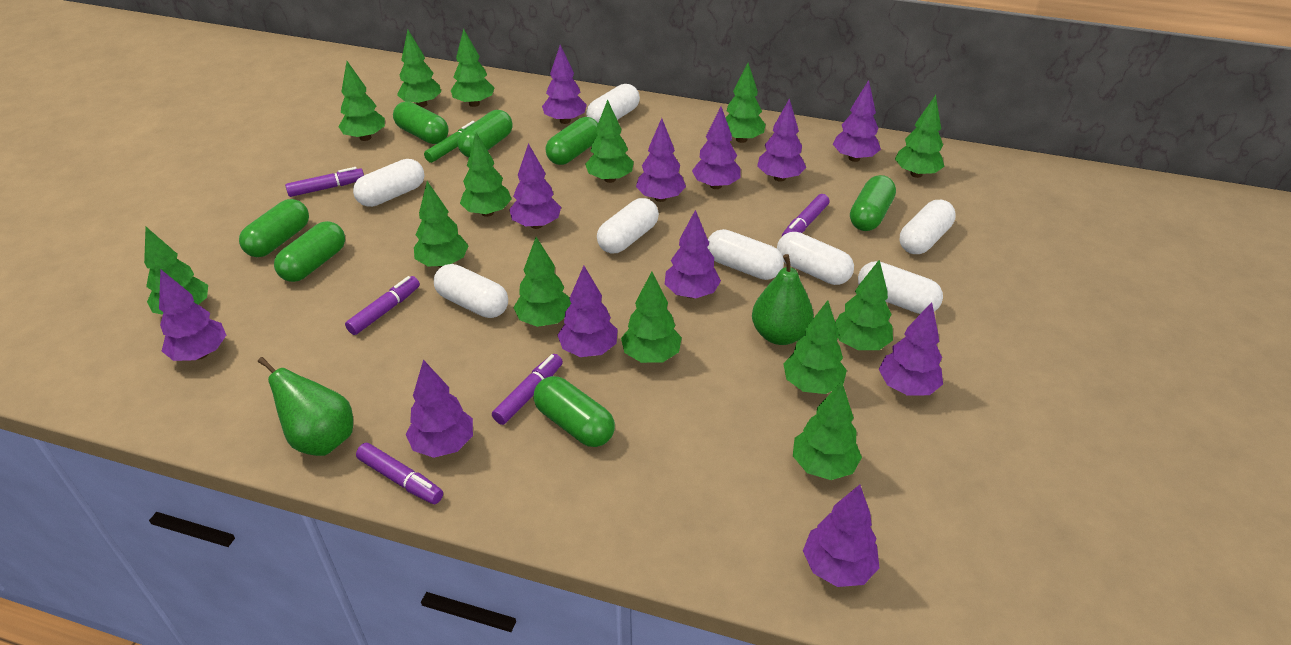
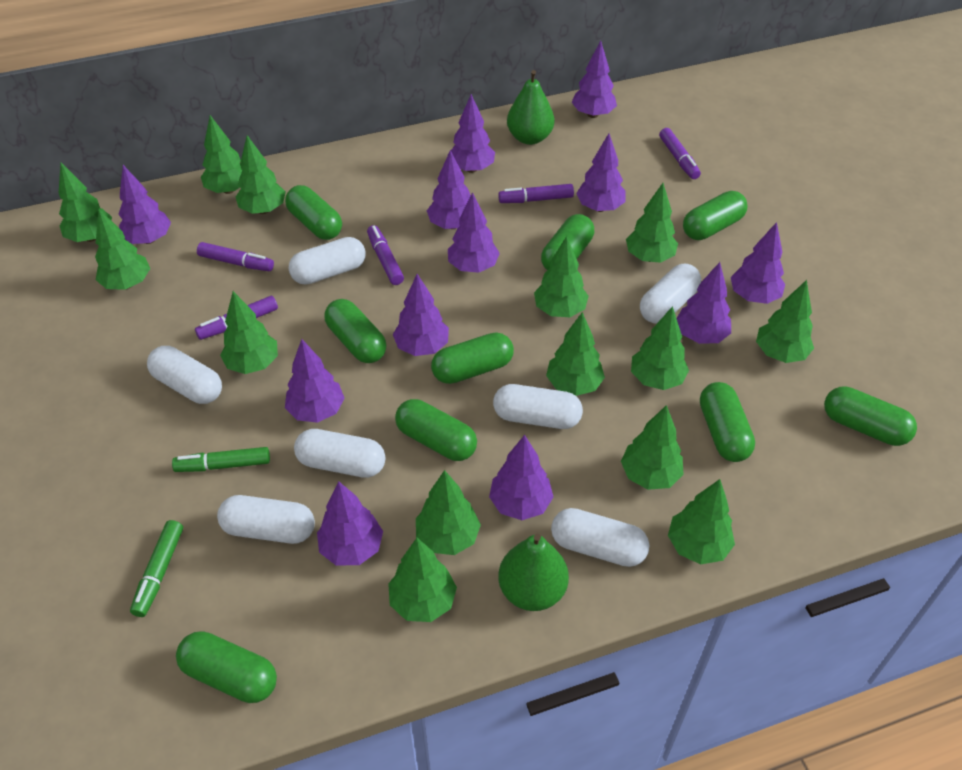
green capsule: [239,199,309,257] [274,221,345,282] [393,101,449,144] [457,110,513,157] [534,376,615,447] [546,117,598,165] [850,175,896,231] = 7 -> [176,631,277,703] [285,185,342,240] [324,299,386,363] [395,399,477,461] [431,333,514,384] [541,214,594,270] [683,191,748,240] [700,382,755,462] [824,386,917,446] = 9
green marker: [424,121,475,163] = 1 -> [130,520,183,617] [172,447,270,472] = 2
white capsule: [353,159,424,207] [434,264,508,318] [586,84,640,122] [597,198,659,253] [707,229,784,280] [777,232,854,285] [858,261,943,314] [900,200,956,254] = 8 -> [147,346,222,404] [217,495,315,544] [288,237,366,285] [294,429,386,478] [493,384,583,429] [551,508,649,567] [640,264,701,324] = 7

